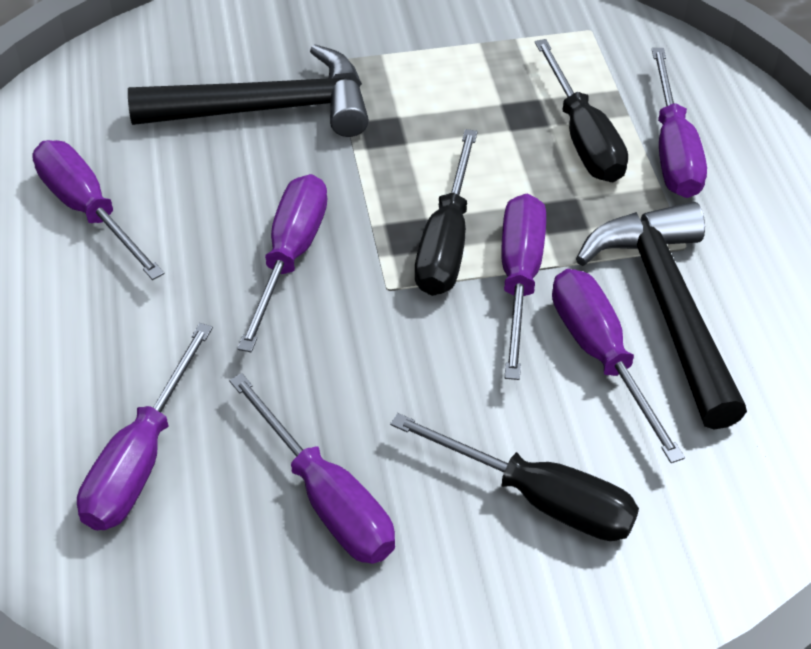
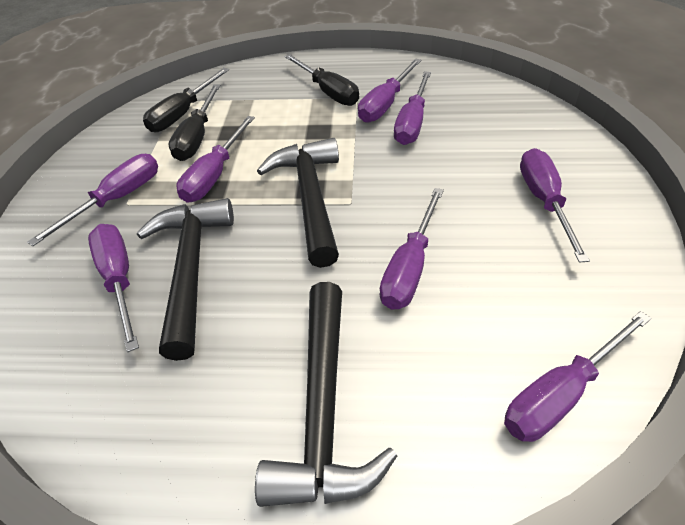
black hammer: [128,44,369,137] [576,202,747,429] = 2 -> [137,198,234,361] [255,282,397,507] [257,138,339,268] = 3
purple screwdriver: [32,140,164,280] [77,323,213,530] [229,373,395,564] [237,174,328,352] [501,194,546,380] [552,269,685,463] [652,48,707,198] = 7 -> [27,154,158,246] [88,224,139,352] [176,116,255,203] [358,59,421,123] [380,188,444,310] [394,71,431,145] [504,311,651,442] [520,148,590,263] = 8

